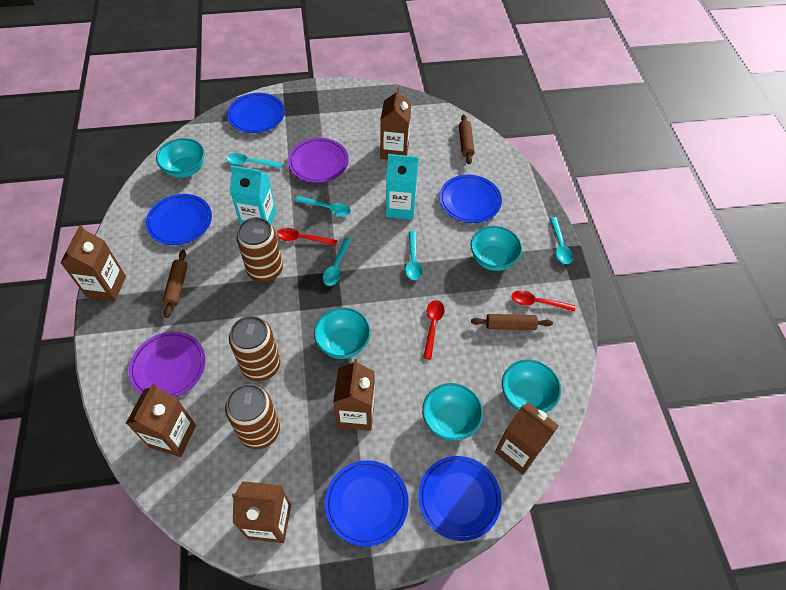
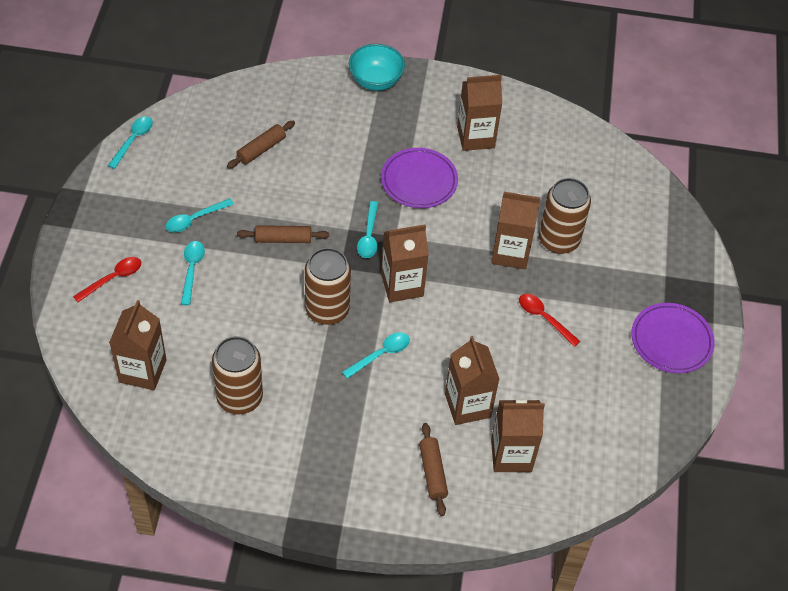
blue plate: [146,194,212,245] [227,93,285,133] [325,460,409,546] [418,456,502,541] [439,175,502,223] = 5 -> none = 0
red spoon: [277,228,337,246] [423,300,444,359] [511,290,575,312] = 3 -> [73,257,141,302] [519,294,581,347] = 2
turquoise bowl: [156,138,205,178] [314,307,371,359] [422,383,483,441] [470,226,522,271] [502,359,561,413] = 5 -> [349,44,405,91] = 1
turquoise carton: [230,165,276,225] [386,154,418,220] = 2 -> none = 0

